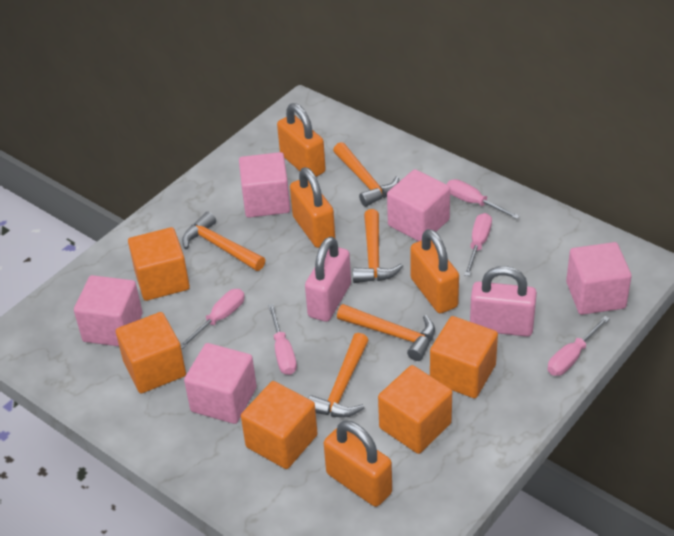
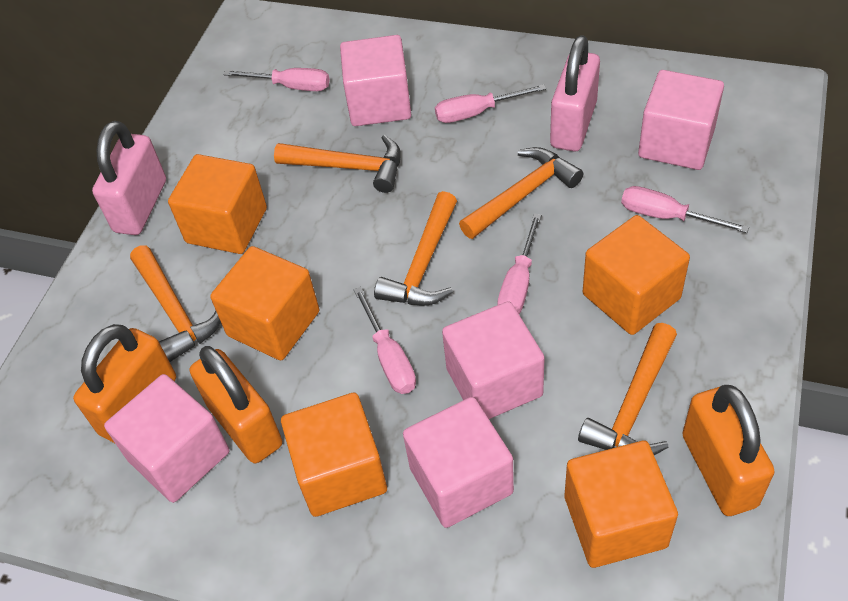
orange padlock: [277,103,326,177] [290,167,335,248] [324,421,392,507] [410,229,459,313] = 4 -> [73,324,176,443] [190,346,282,463] [682,385,775,516] = 3

